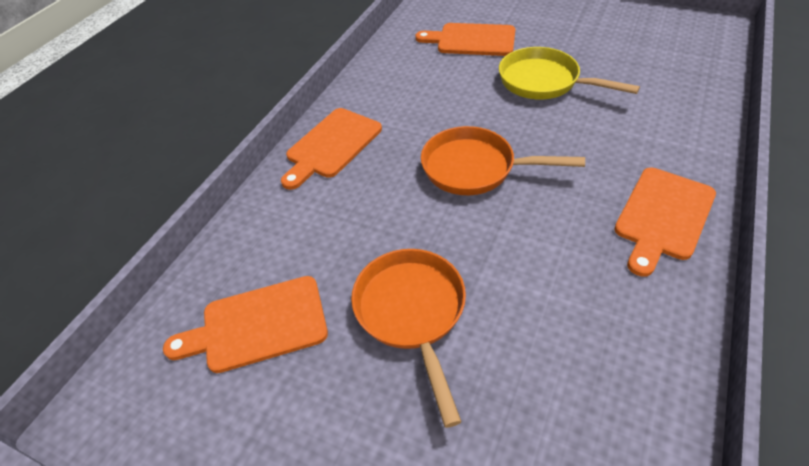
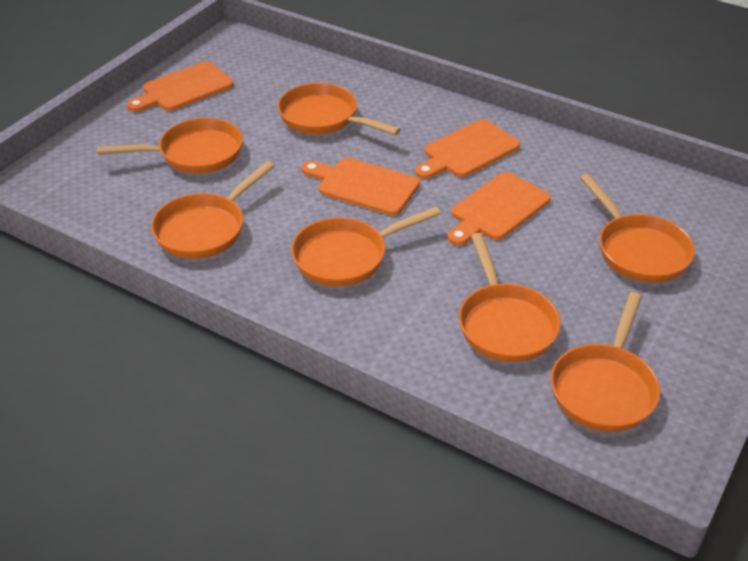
orange pan: [351,249,466,428] [421,126,585,195] = 2 -> [97,118,243,173] [151,161,275,259] [278,83,401,135] [291,206,441,287] [459,233,561,362] [551,292,660,432] [580,174,695,283] = 7
yellow pan: [499,47,640,100] = 1 -> none = 0

